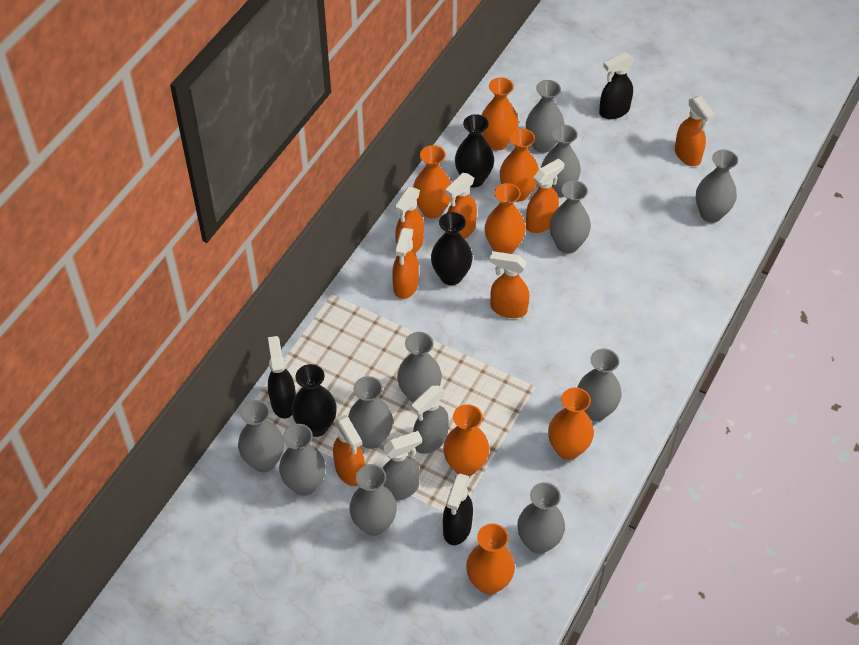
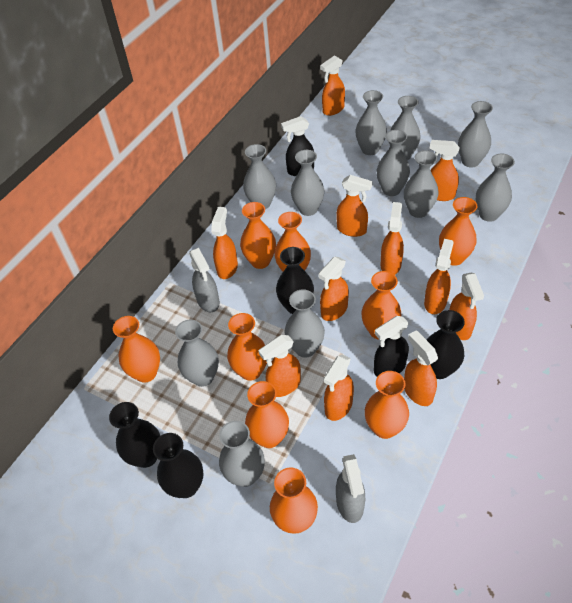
black spray bottle: [268,336,296,418] [443,473,473,545] [599,52,635,119] = 3 -> [281,116,314,176] [374,316,409,377] = 2
black vase: [291,364,337,437] [431,212,473,285] [455,114,494,187] = 3 -> [109,402,160,468] [153,433,204,498] [276,247,314,314] [427,310,465,379] = 4
orange spray bottle: [333,415,365,486] [392,228,419,299] [395,187,424,253] [445,173,477,239] [490,251,530,318] [526,158,564,233] [675,96,715,166] = 7 -> [211,207,238,279] [258,335,301,397] [318,257,349,321] [320,55,345,116] [323,354,354,421] [336,175,373,237] [380,202,404,275] [404,331,438,406] [424,239,454,314] [430,140,460,201] [449,273,484,340] = 11
orange vase: [413,145,451,218] [443,404,489,476] [466,524,515,594] [482,77,519,150] [485,183,526,254] [500,128,539,202] [548,388,594,460] = 7 -> [113,316,160,383] [227,313,267,381] [240,202,276,269] [245,381,289,448] [270,467,318,534] [274,212,311,272] [361,271,402,340] [365,371,409,439] [439,197,477,266] = 9

